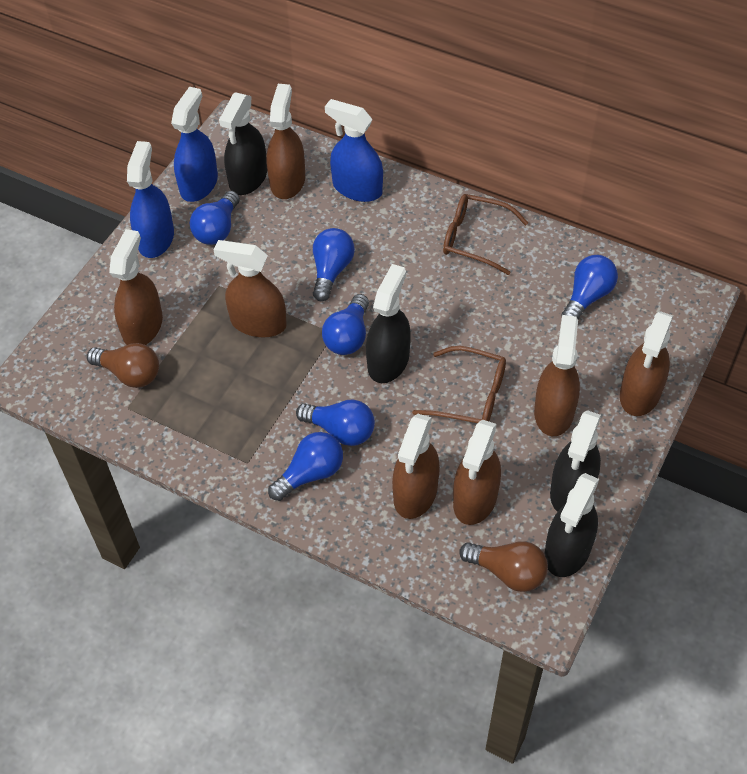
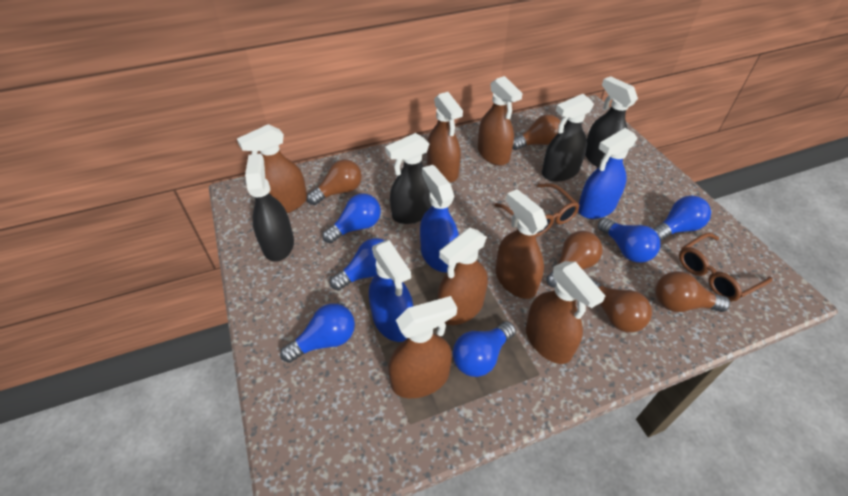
brown light bulb: [87,343,159,388] [459,541,548,592] = 2 -> [307,159,362,205] [512,114,561,150] [546,231,602,288] [591,279,652,332] [655,271,730,312] = 5

